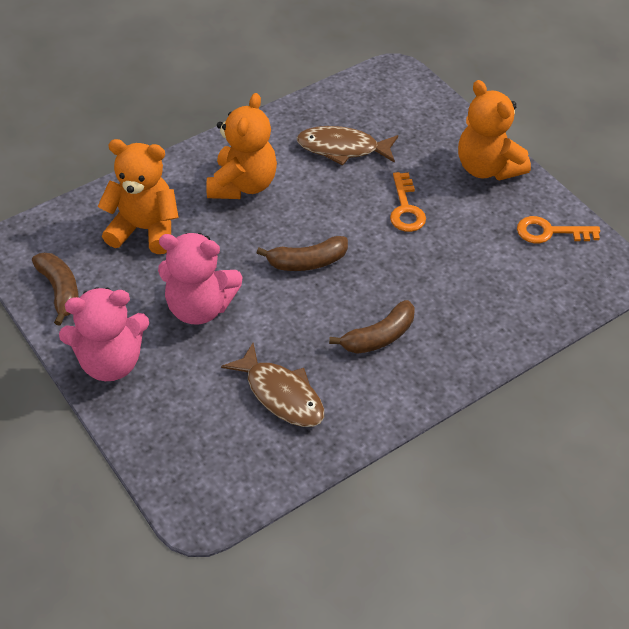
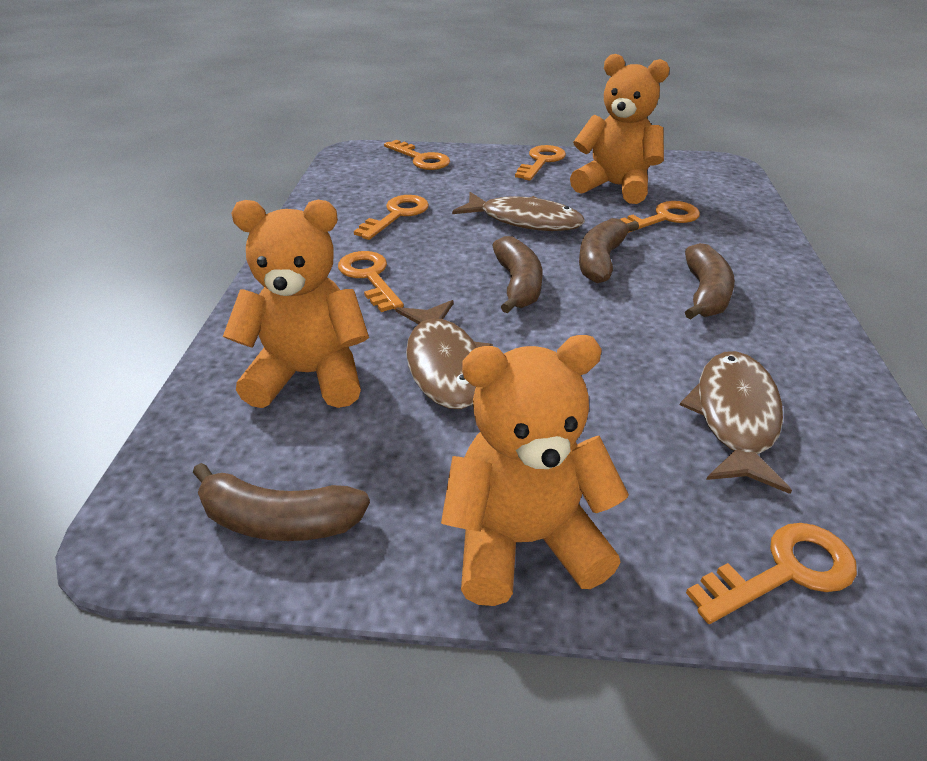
brown banana: [32,253,79,326] [257,236,348,271] [329,300,415,354] = 3 -> [193,463,370,541] [492,236,543,313] [579,218,639,283] [685,243,735,319] = 4
brown fish: [221,343,324,427] [297,126,398,166] = 2 -> [395,300,493,409] [452,192,585,231] [680,351,792,494] = 3
orange key: [390,172,426,232] [517,216,600,243] = 2 -> [338,251,404,312] [354,195,429,240] [384,140,450,170] [515,145,566,181] [620,201,700,233] [686,523,857,624] = 6
pink teddy bear: [59,287,149,381] [158,233,243,325] = 2 -> none = 0

